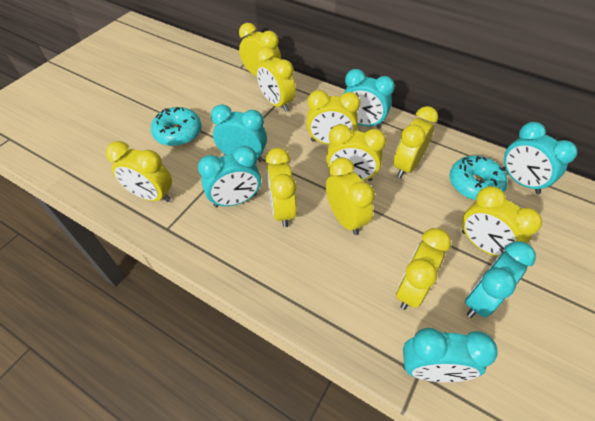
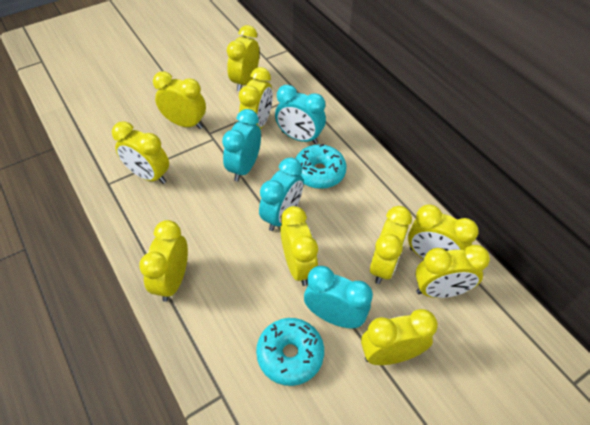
turquoise clock: [198,146,261,207] [211,104,267,162] [343,69,395,128] [403,328,498,382] [465,241,536,318] [503,122,578,194] = 6 -> [222,109,261,181] [259,157,304,231] [275,85,326,144] [304,266,373,328] = 4

